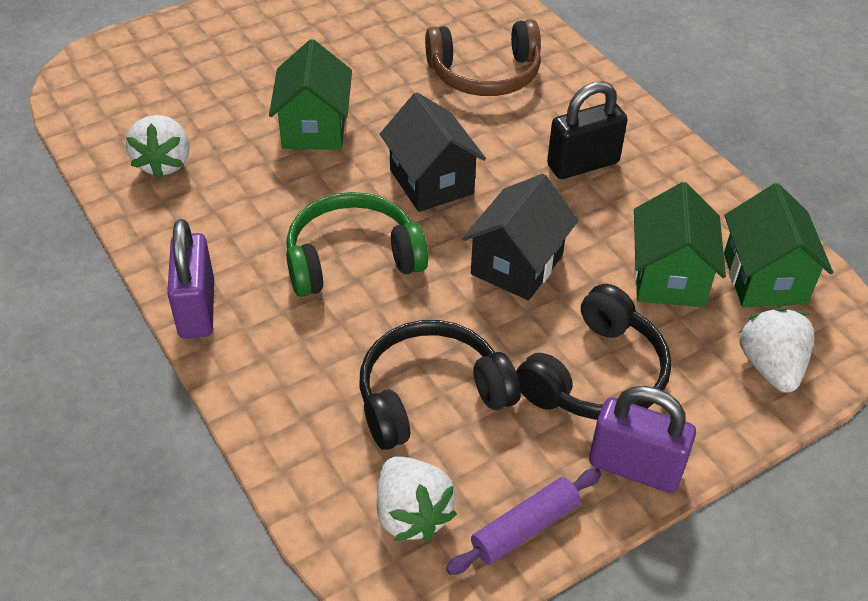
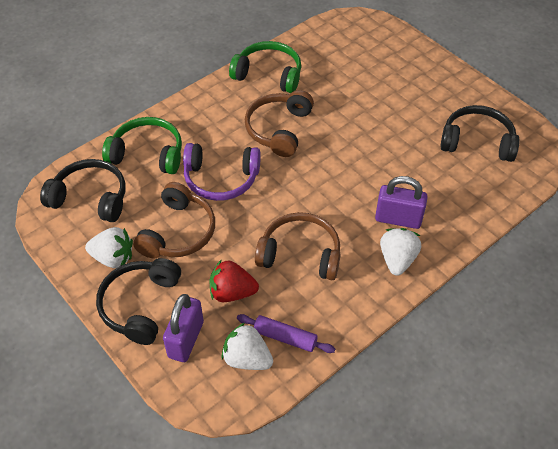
black headphones: [359,320,521,450] [516,284,671,420] = 2 -> [40,159,125,222] [96,258,181,345] [440,105,520,162] = 3
black house: [380,92,486,212] [462,174,578,301] = 2 -> none = 0
black padlock: [547,81,628,179] = 1 -> none = 0
brown headphones: [425,19,541,96] = 1 -> [133,182,215,258] [245,90,314,157] [255,212,341,280] = 3
green headphones: [286,192,428,297] = 1 -> [102,117,182,174] [229,41,301,93] = 2
green house: [269,39,352,150] [634,182,726,307] [724,183,833,307] = 3 -> none = 0
purple headphones: none = 0 -> [183,143,261,201] = 1
red strawberry: none = 0 -> [210,259,259,302] = 1

